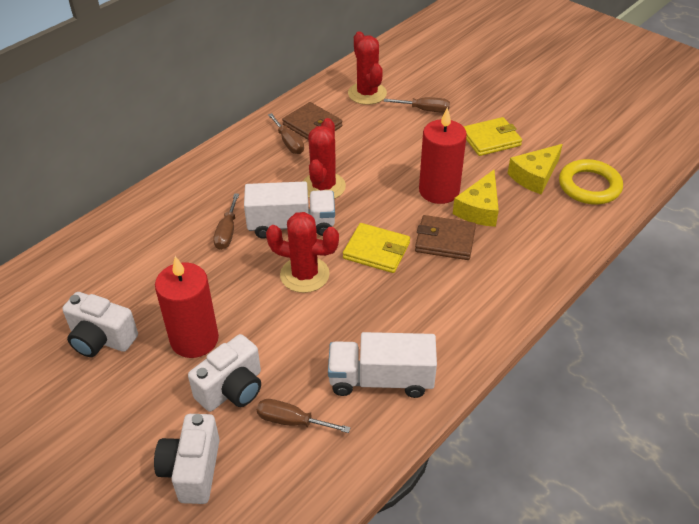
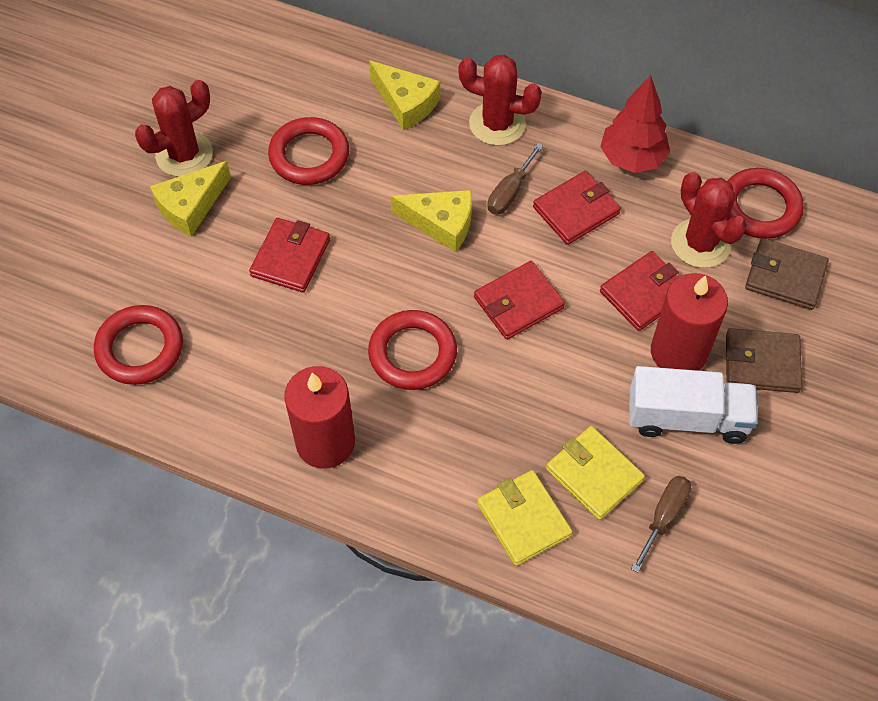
brown screwdriver: [213,193,239,250] [257,399,351,433] [268,113,304,154] [384,97,450,113] = 4 -> [487,143,543,215] [631,476,691,573] = 2
red ring: none = 0 -> [94,305,183,385] [268,117,349,185] [368,310,457,390] [728,168,804,239] = 4
red tree: none = 0 -> [600,75,670,173] = 1
red wallet: none = 0 -> [249,218,330,293] [474,261,565,340] [533,171,621,245] [600,251,679,331] = 4
white camera: [62,292,138,357] [154,414,220,504] [188,334,261,412] = 3 -> none = 0
white truck: [244,181,335,239] [328,332,437,398] = 2 -> [629,366,758,444] = 1
yellow cheese: [453,170,499,227] [507,144,563,194] = 2 -> [150,161,231,237] [369,60,440,130] [391,190,472,252] = 3
yellow ring: [559,159,623,205] = 1 -> none = 0

